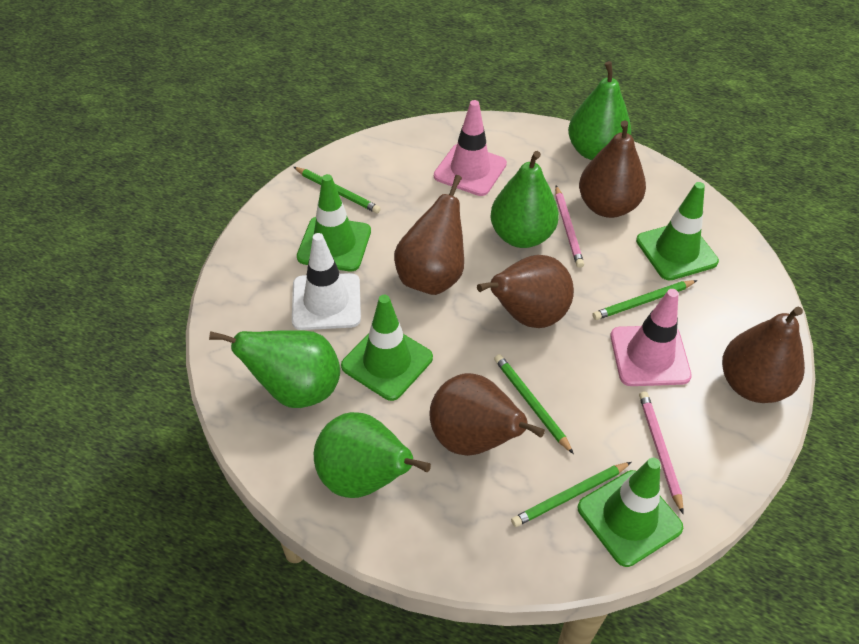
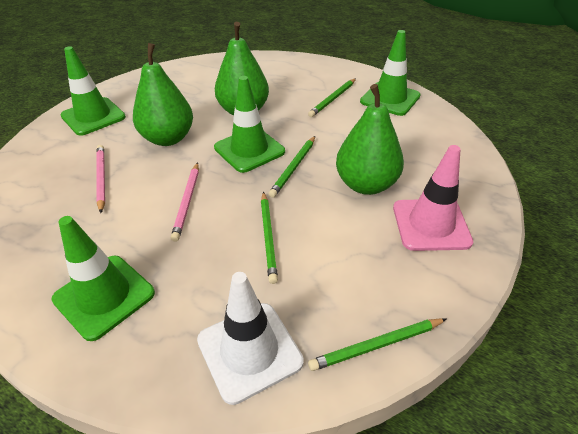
brown pear: [394,175,464,295] [429,373,545,456] [477,255,574,328] [579,120,646,218] [722,307,805,403] = 5 -> none = 0
green pear: [209,331,340,408] [314,412,431,498] [490,151,559,248] [568,61,631,160] = 4 -> [133,43,193,146] [215,22,269,115] [336,84,404,195] = 3
pink traffic cone: [434,100,507,196] [610,289,692,386] = 2 -> [393,145,473,251] = 1

